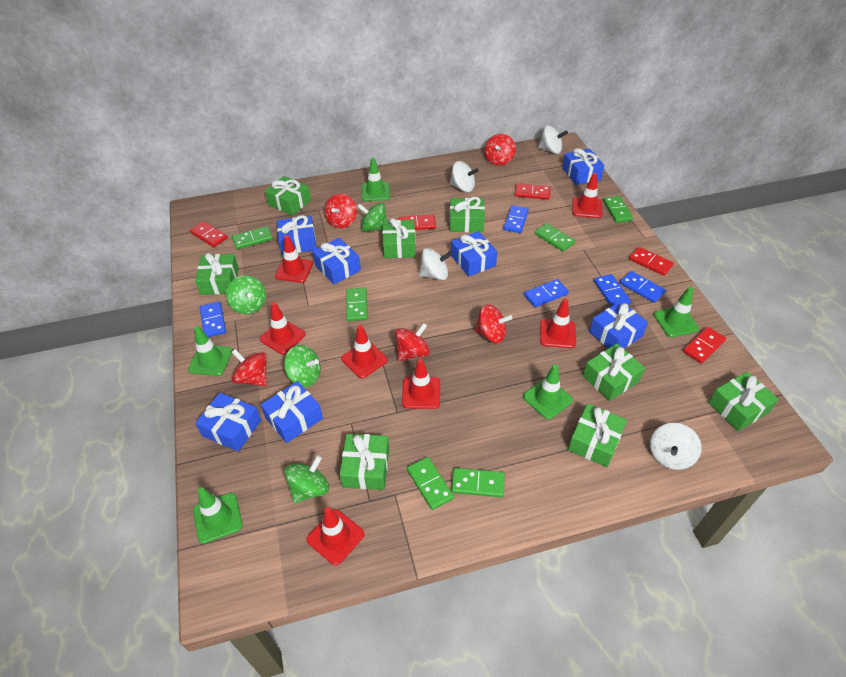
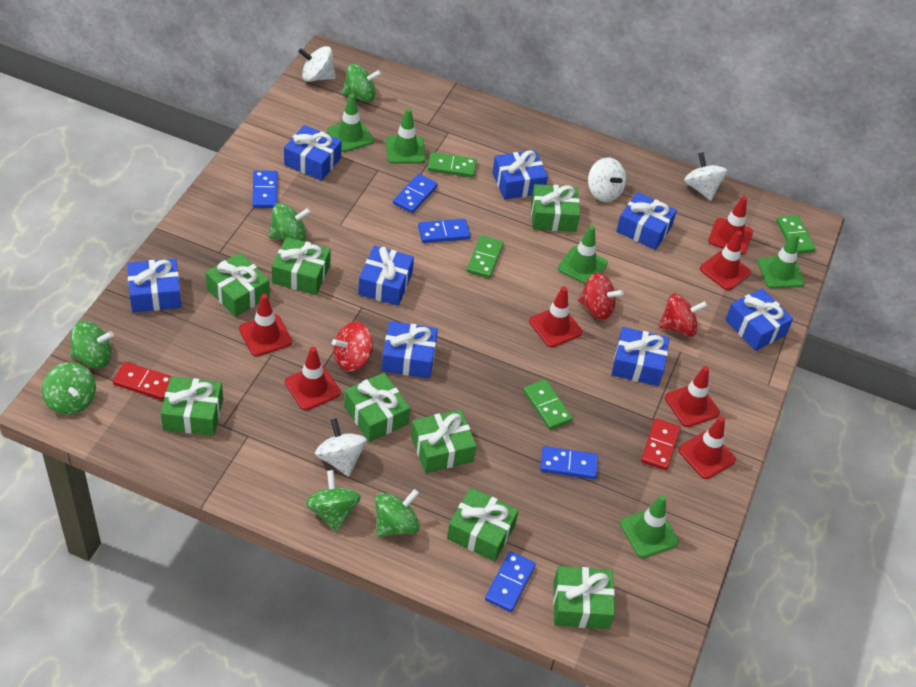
blue gift: [195,393,261,452] [261,381,323,443] [277,215,316,255] [312,238,361,284] [451,231,497,277] [562,148,604,185] [589,301,648,349] = 7 -> [127,258,181,312] [284,125,342,181] [358,246,414,306] [382,321,438,379] [492,150,548,200] [612,327,670,386] [616,192,677,250] [725,288,793,351] = 8
green domino: [232,226,273,249] [346,288,367,321] [407,457,454,510] [451,468,505,497] [535,223,575,252] [603,196,633,223] = 6 -> [428,152,477,178] [467,235,504,278] [523,379,573,430] [776,215,816,254] = 4
green spinning top: [226,275,266,314] [284,345,321,387] [284,455,329,503] [357,203,387,231] = 4 -> [42,362,96,415] [70,321,114,369] [269,203,311,241] [306,470,361,532] [342,64,381,102] [375,489,420,537] = 6
red domino: [190,221,228,247] [398,215,436,230] [514,183,551,200] [629,247,674,276] [683,327,726,364] = 5 -> [113,362,171,400] [641,418,680,470] = 2
red spinning top: [232,349,267,386] [325,193,357,228] [395,323,430,361] [474,304,512,343] [485,134,515,166] = 5 -> [332,322,373,372] [578,272,624,320] [658,293,707,337] = 3

